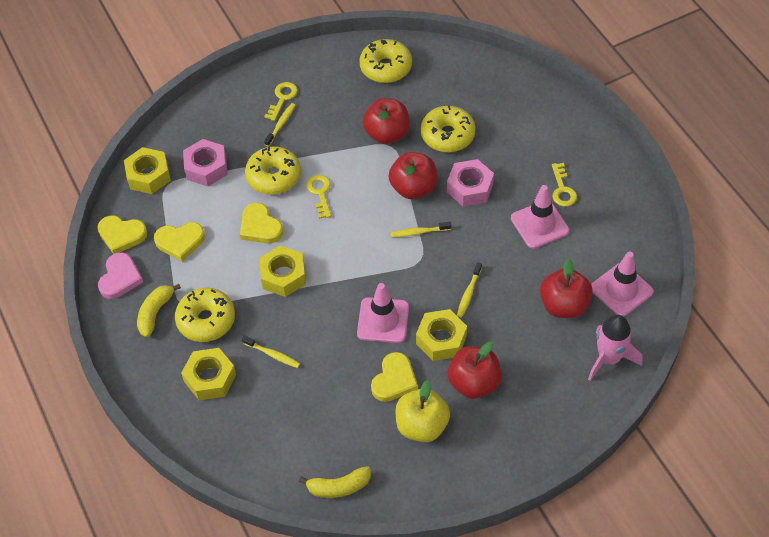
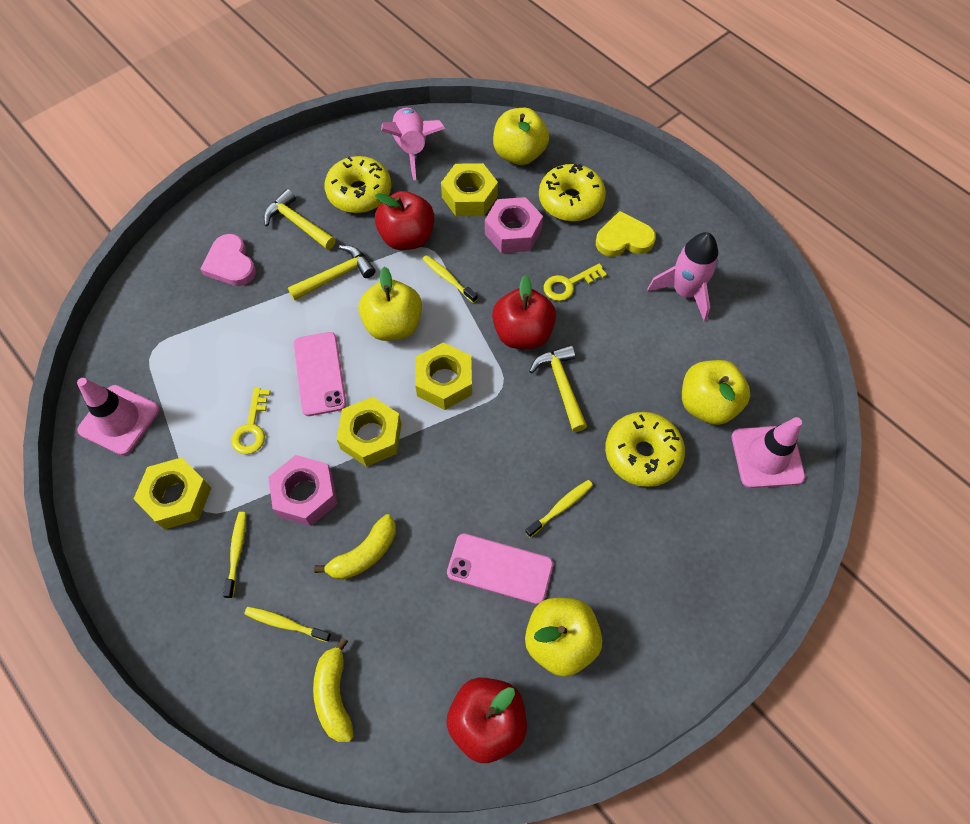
pink phone: none = 0 -> [294,332,346,416] [447,533,553,604] = 2
pink rocket: [588,315,643,381] = 1 -> [381,108,446,180] [647,232,718,321] = 2
pink traffic cone: [357,283,409,343] [511,185,569,249] [591,252,654,317] = 3 -> [77,378,160,455] [732,417,805,488] = 2
red apple: [363,98,410,144] [388,152,437,199] [448,342,502,399] [540,259,593,318] = 4 -> [375,191,434,250] [446,678,527,763] [492,275,556,349] = 3
yellow apple: [395,380,450,442] = 1 -> [358,267,422,341] [493,108,549,165] [525,598,602,677] [682,360,750,425] = 4
yellow donut: [175,288,235,342] [245,146,301,195] [359,39,412,83] [421,105,476,152] = 4 -> [324,156,391,213] [539,164,606,222] [605,412,685,487] = 3
yellow hammer: none = 0 -> [264,189,336,250] [288,245,375,301] [529,345,587,432] = 3
yellow heart: [97,215,147,254] [154,222,205,261] [240,203,283,243] [371,352,418,402] = 4 -> [596,211,656,257] = 1
yellow key: [264,82,298,121] [306,175,331,219] [552,163,577,207] = 3 -> [231,388,271,454] [544,263,607,301] = 2

